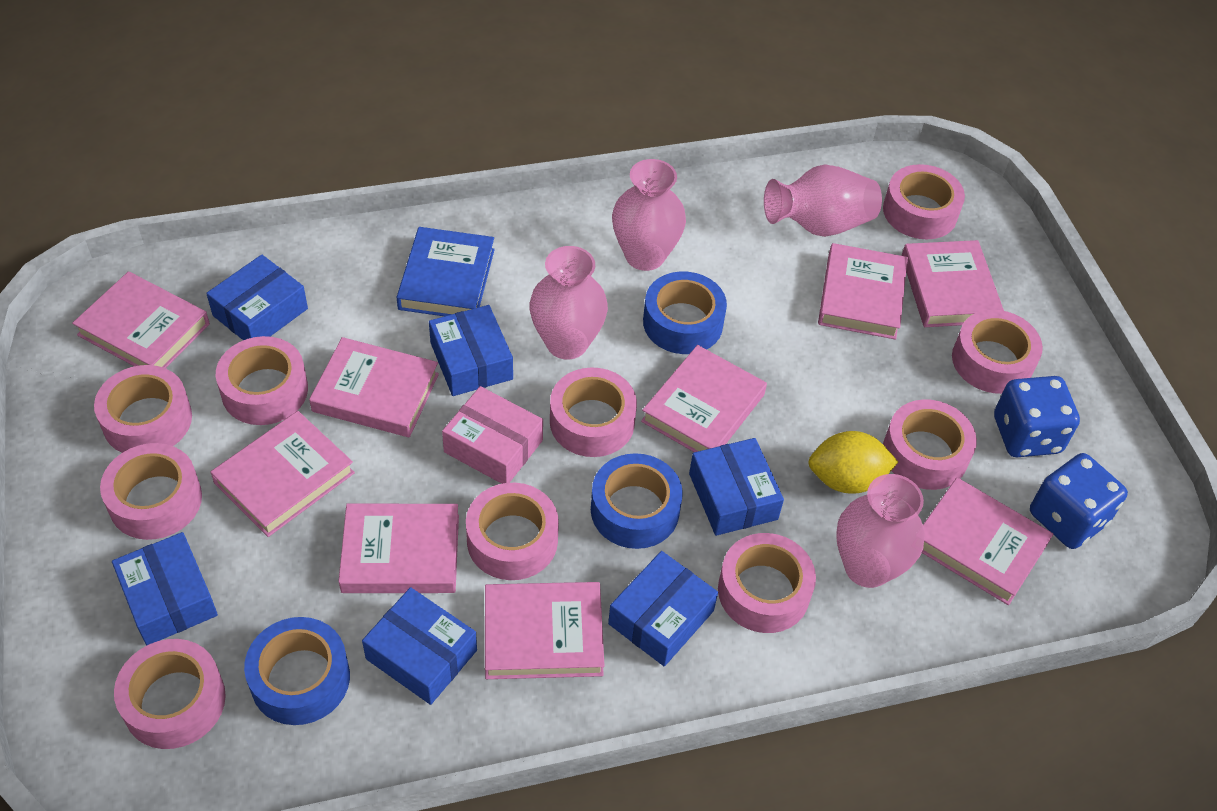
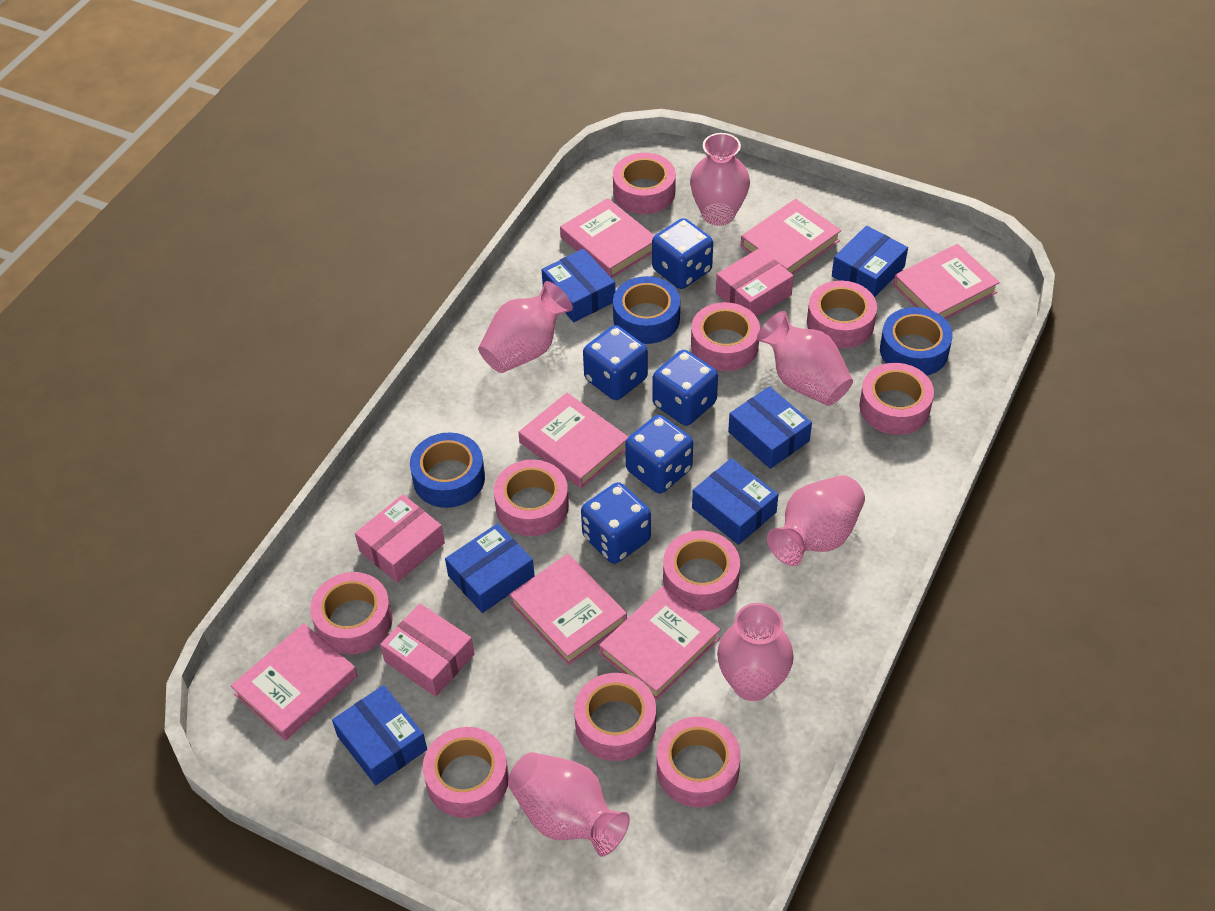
blue book: [396,227,495,316] = 1 -> none = 0
blue dice: [994,376,1080,457] [1030,453,1128,549] = 2 -> [581,482,651,564] [583,325,648,400] [625,415,693,494] [652,218,713,289] [652,350,718,426] = 5
pink book: [72,271,210,368] [210,411,355,537] [309,337,439,437] [338,503,459,593] [485,582,605,679] [641,345,767,452] [818,243,908,340] [901,240,1004,327] [922,478,1053,605] = 9 -> [231,623,358,741] [509,554,627,665] [519,393,628,488] [560,198,654,278] [599,586,720,700] [741,199,841,274] [893,244,1000,319] = 7
pink box: [442,386,543,484] = 1 -> [355,494,445,583] [380,603,474,697] [716,248,794,317] = 3
pink vase: [529,246,608,359] [612,159,686,271] [764,164,882,237] [836,474,925,588] = 4 -> [478,281,573,373] [508,752,630,857] [690,133,750,226] [717,603,794,701] [757,311,853,406] [767,475,865,566] = 6
yellow lemon: [808,431,898,494] = 1 -> none = 0

